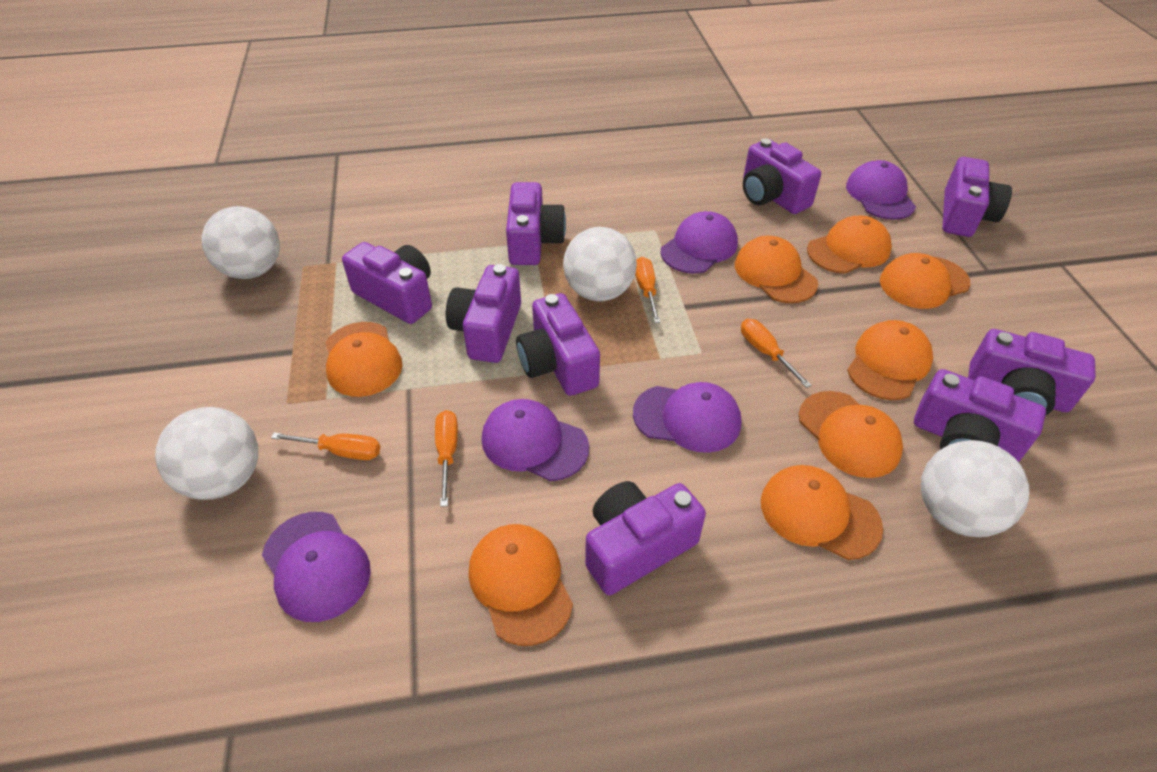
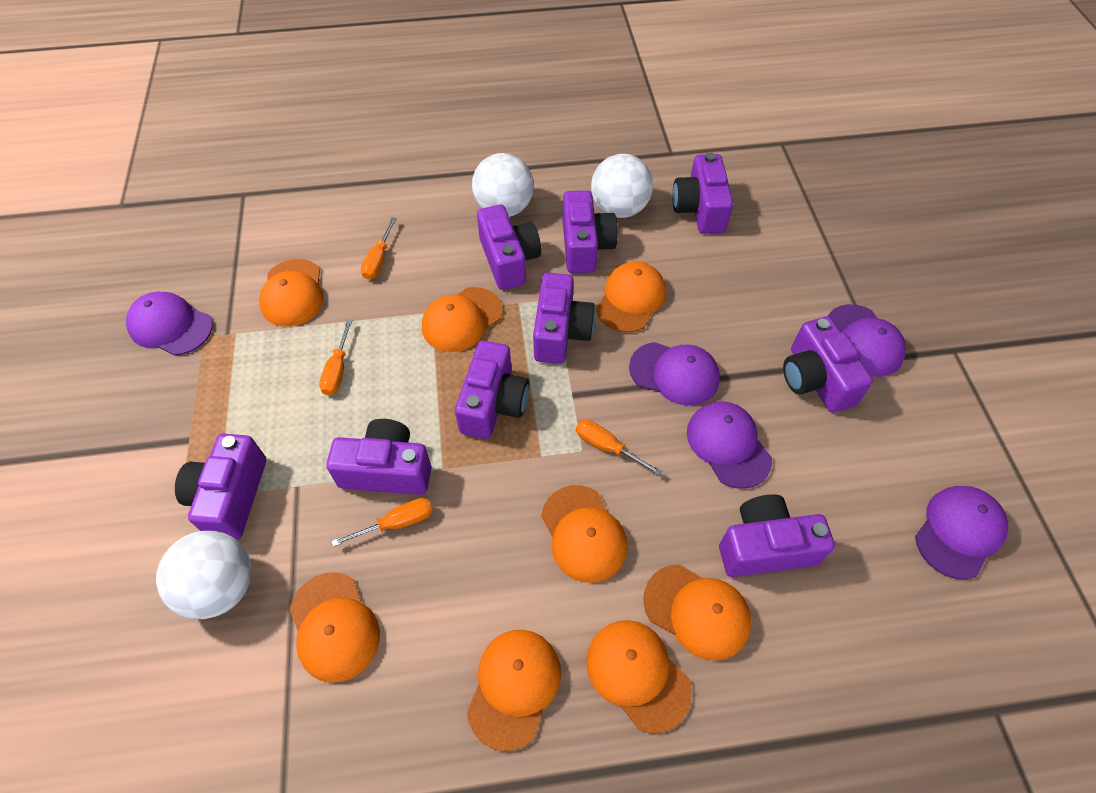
white ball: [155,407,258,500] [202,206,280,279] [563,227,637,301] [921,440,1029,537] = 4 -> [156,531,251,619] [472,153,534,217] [591,154,653,218] = 3

